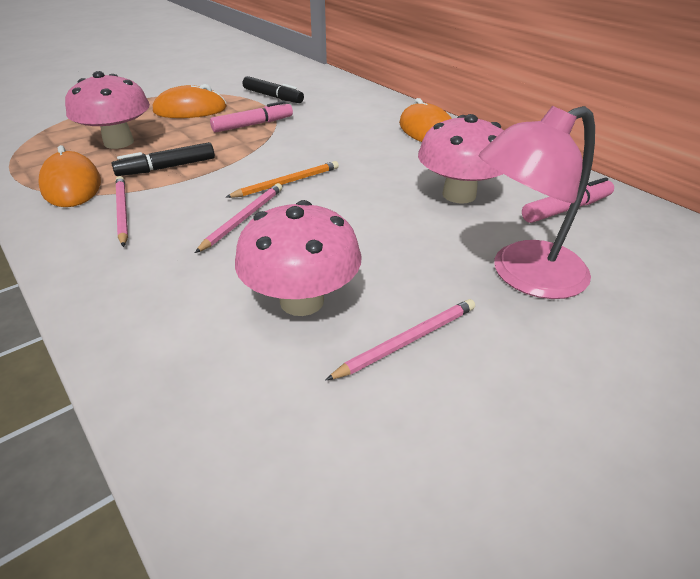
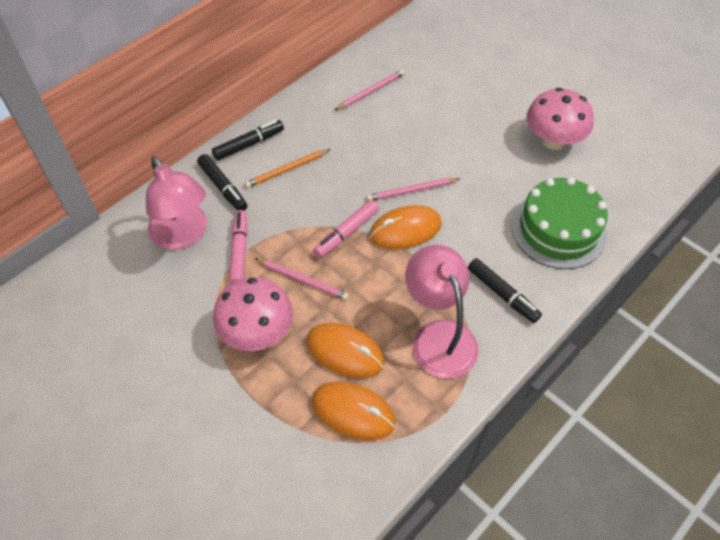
black marker: [112,142,215,176] [243,76,304,103] = 2 -> [197,154,248,211] [212,120,284,161] [468,258,542,323] = 3
green cake: none = 0 -> [511,177,608,269] = 1
pink lamp: [479,106,595,299] = 1 -> [146,156,207,250] [405,245,479,379] = 2
pink mushroom: [65,71,150,149] [235,200,362,316] [418,114,504,204] = 3 -> [213,277,293,351] [527,88,594,150] = 2

